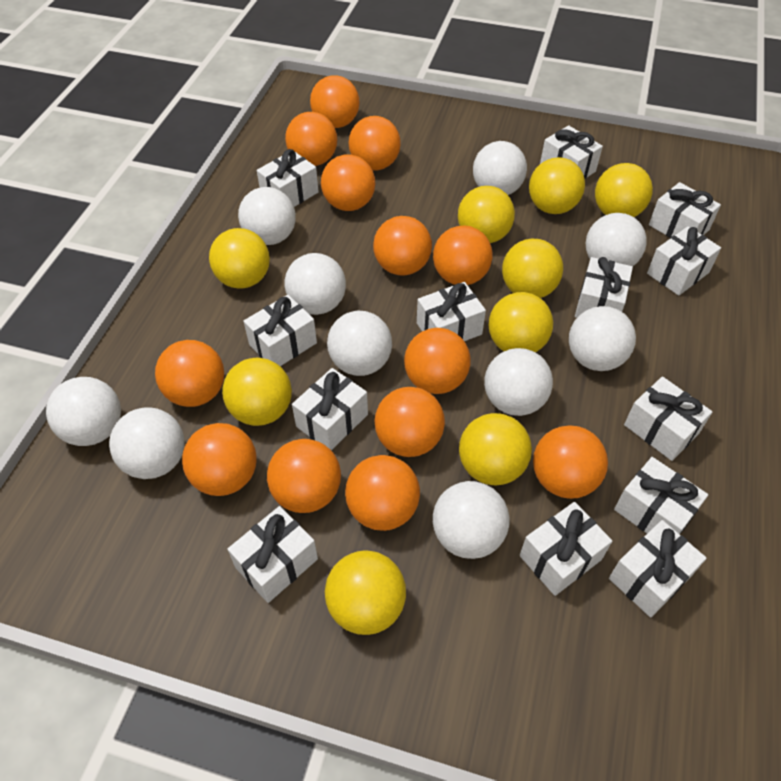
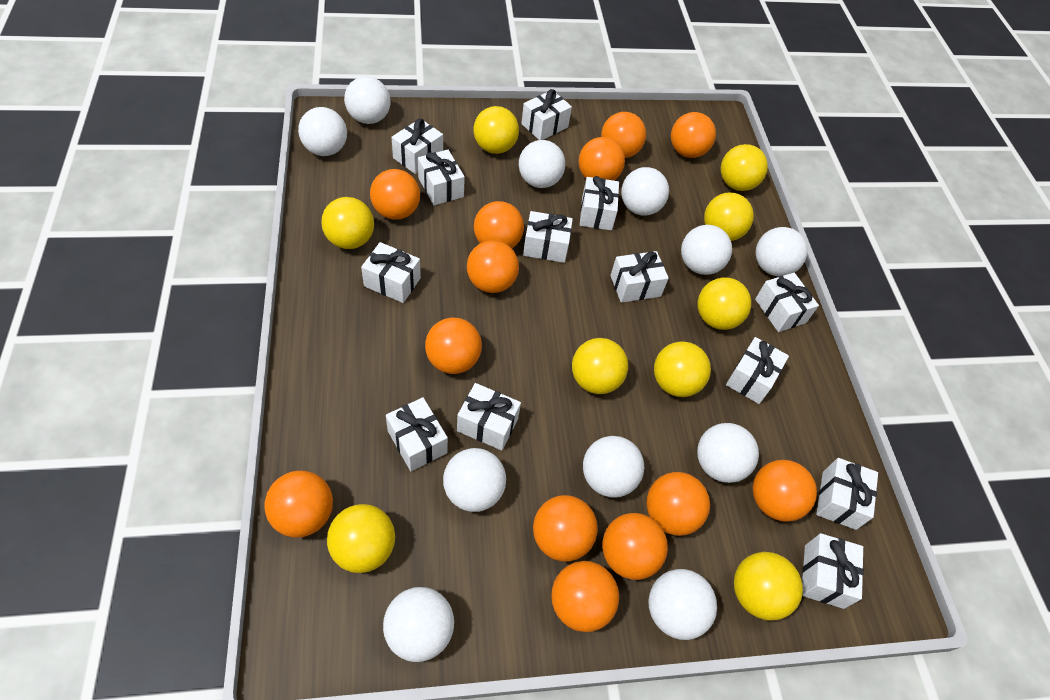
white ball: [46,377,121,446] [109,407,184,479] [238,187,296,245] [285,253,346,315] [327,311,392,376] [433,481,510,559] [473,141,527,195] [484,348,553,416] [569,306,636,371] [586,213,647,266] = 10 -> [298,107,347,156] [344,76,391,124] [383,587,454,662] [443,448,506,512] [519,140,565,188] [583,436,644,498] [621,167,669,216] [648,569,717,640] [681,225,732,275] [697,423,759,483] [756,227,808,276] = 11

